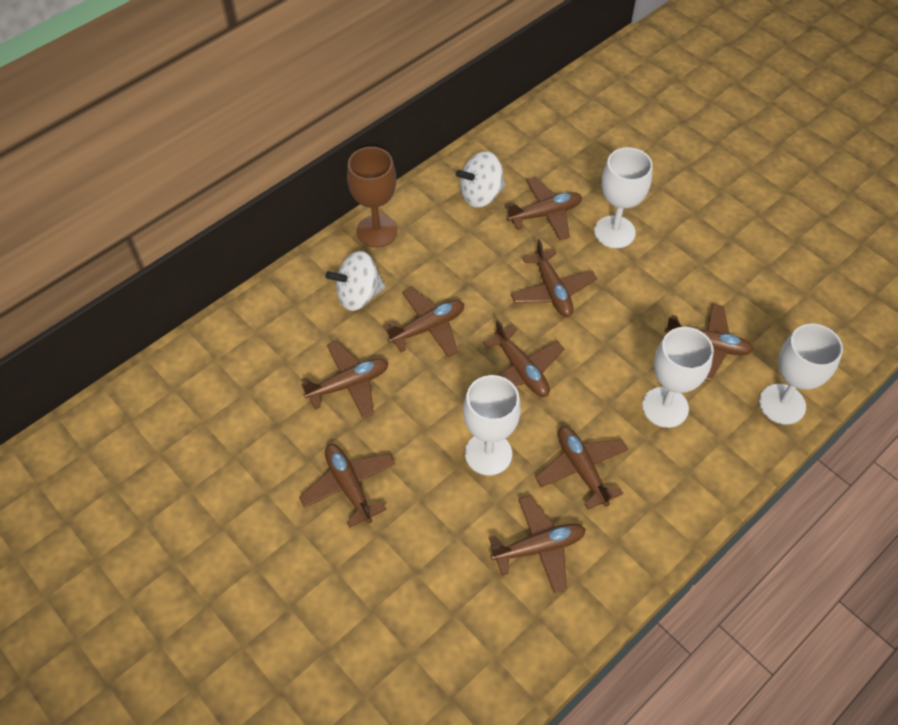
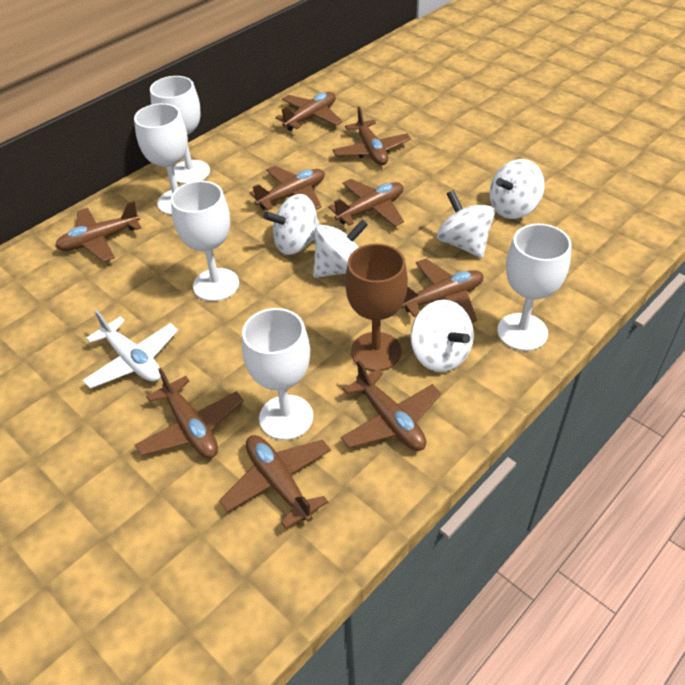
white goblet: [463,375,521,475] [594,147,653,248] [642,327,714,428] [759,324,843,424] = 4 -> [134,103,188,215] [150,76,210,184] [171,181,239,301] [242,308,313,440] [497,224,572,351] = 5
white plane: none = 0 -> [83,310,178,388] = 1
white spinning top: [325,251,385,311] [456,151,505,208] = 2 -> [263,194,320,255] [313,220,368,278] [411,300,474,372] [437,190,495,258] [489,159,545,219] = 5

